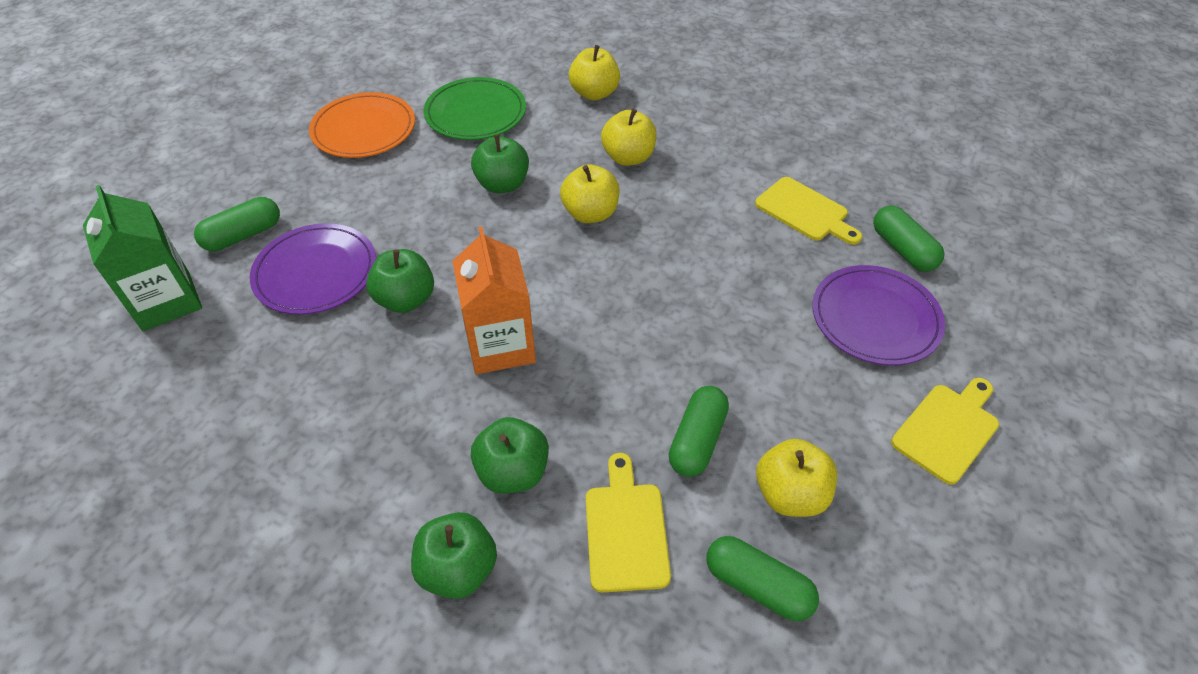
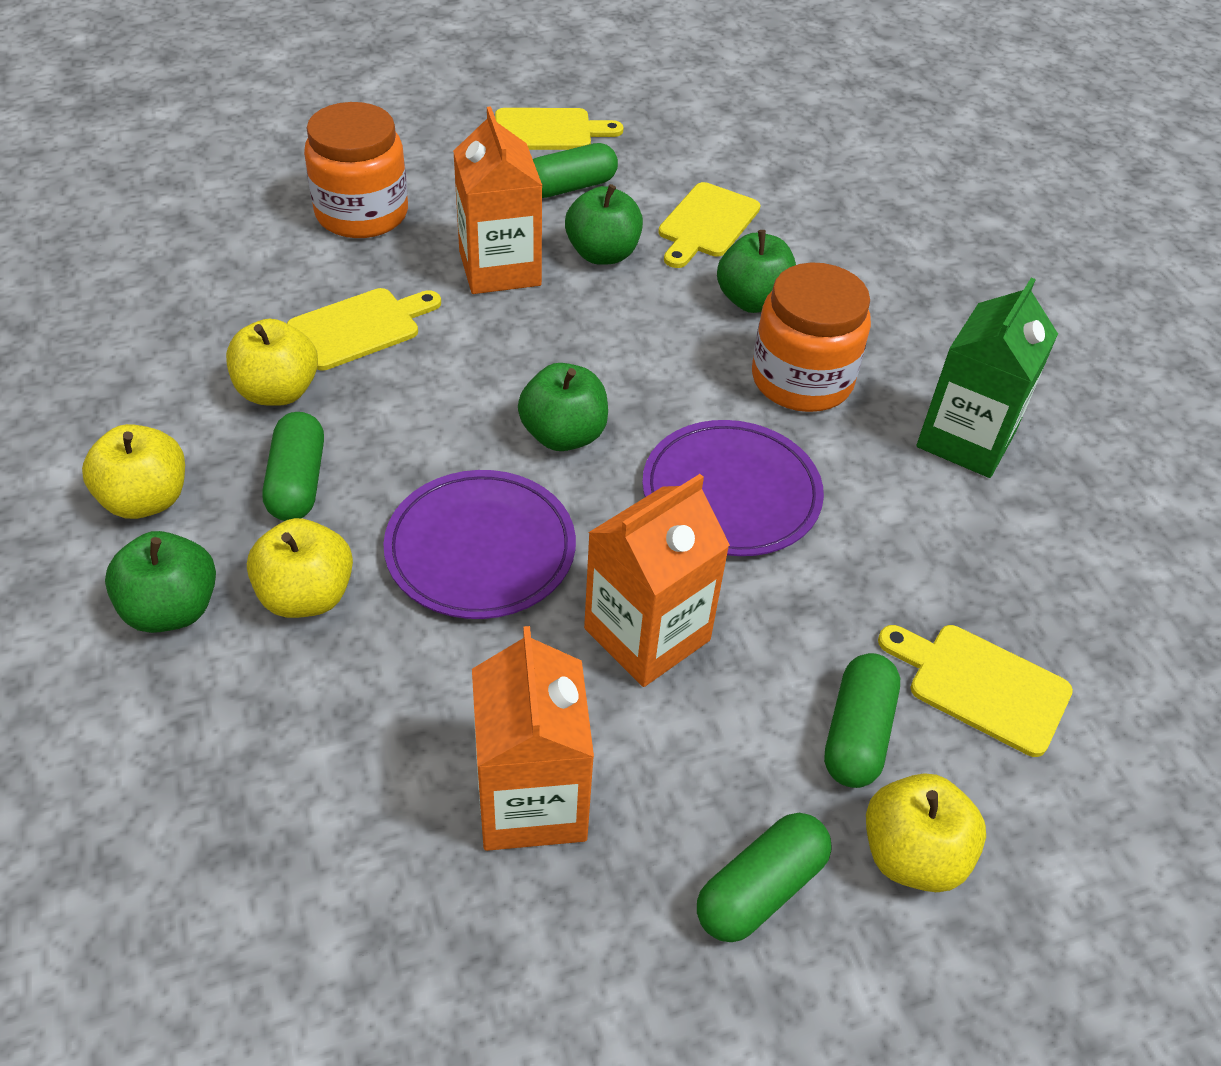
green plate: [423,77,526,140] = 1 -> none = 0
orange carton: [452,226,536,374] = 1 -> [453,106,543,294] [472,626,594,851] [584,474,730,687] = 3
orange jar: none = 0 -> [304,102,408,238] [752,263,871,412] = 2
orange plate: [309,92,415,158] = 1 -> none = 0
yellow cutting board: [586,453,671,593] [755,177,862,245] [891,378,999,485] = 3 -> [287,288,441,370] [495,108,623,150] [658,182,760,268] [878,625,1073,757] = 4

